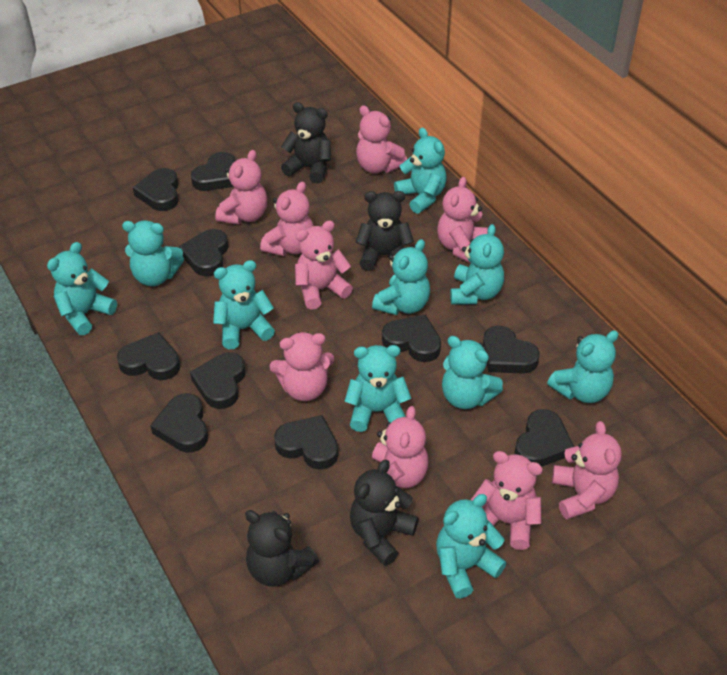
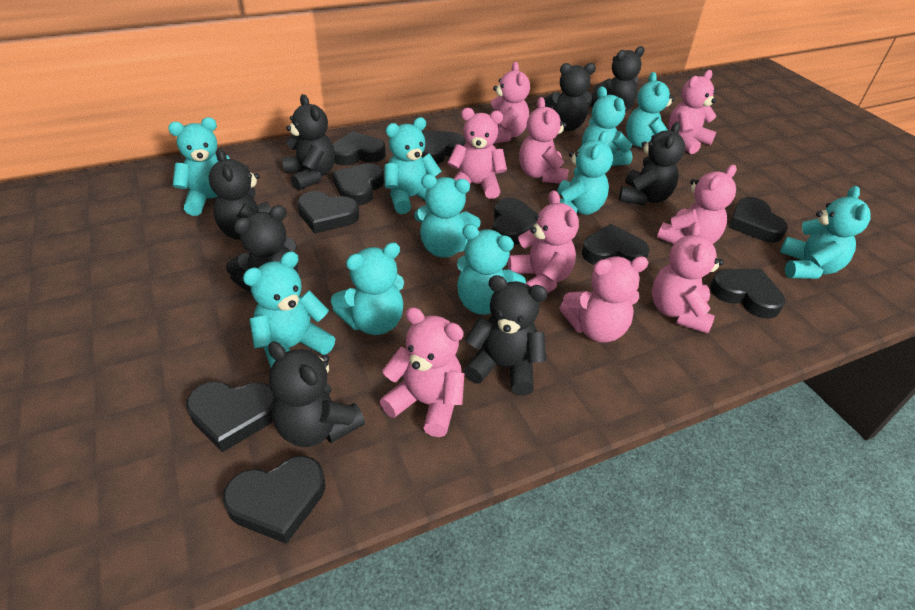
black teddy bear: [245,510,319,587] [281,102,331,184] [350,460,419,566] [355,191,414,271] = 4 -> [209,148,272,240] [226,205,298,294] [268,342,365,447] [282,94,335,191] [464,275,548,396] [544,63,596,131] [590,46,645,112] [619,122,685,205] = 8

